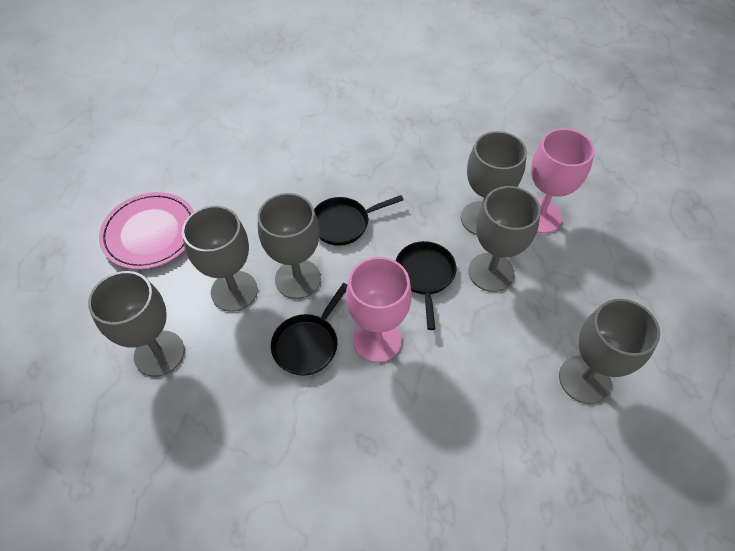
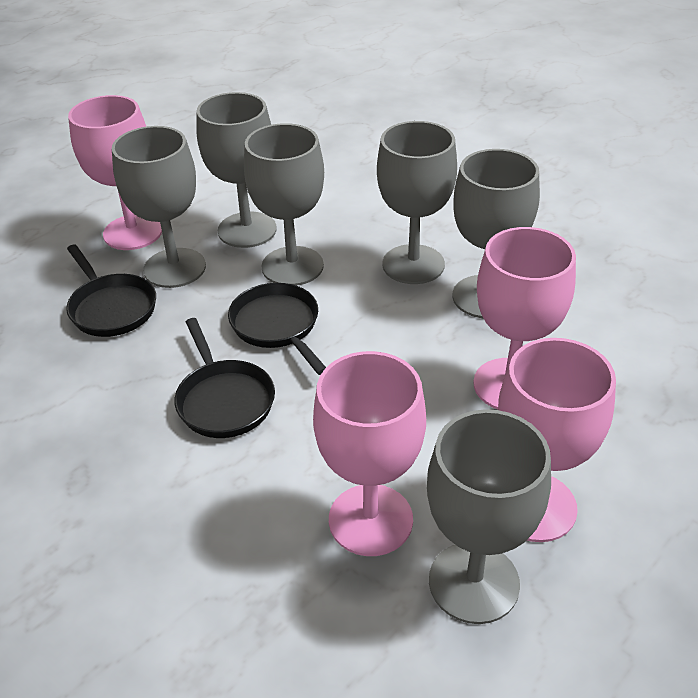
pink goblet: [346,257,412,363] [531,128,595,233] = 2 -> [68,95,162,250] [313,351,426,556] [473,227,576,409] [498,338,616,542] = 4
pink plate: [99,192,194,270] = 1 -> none = 0

